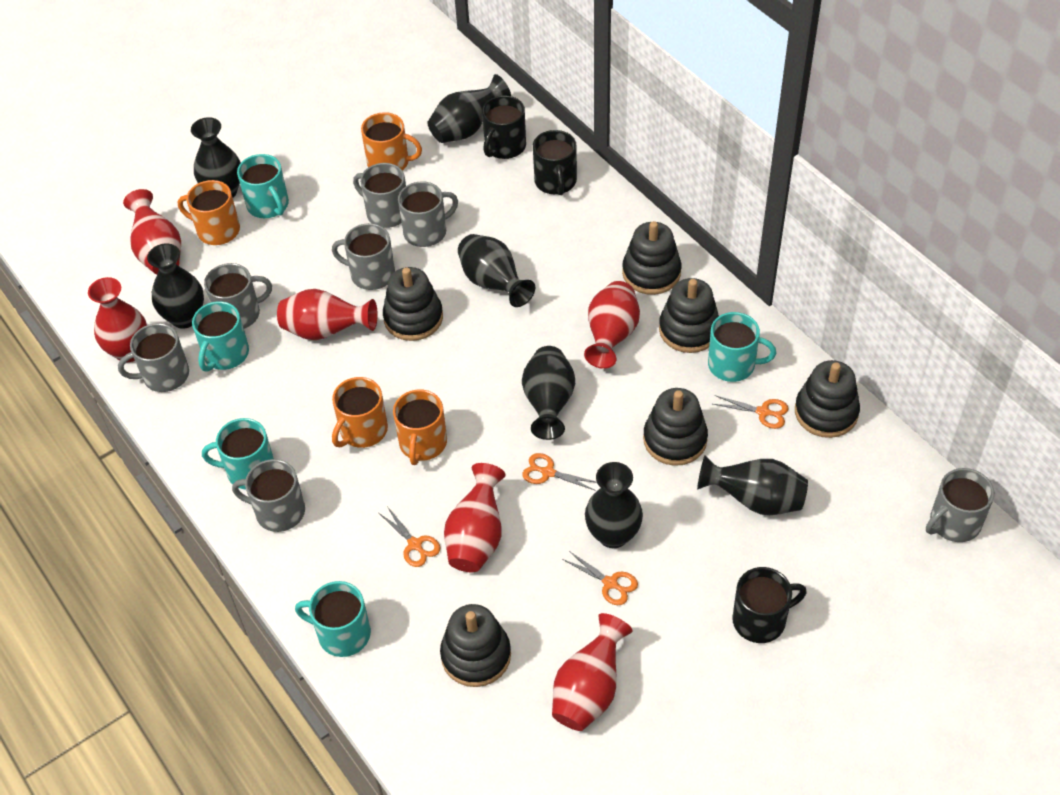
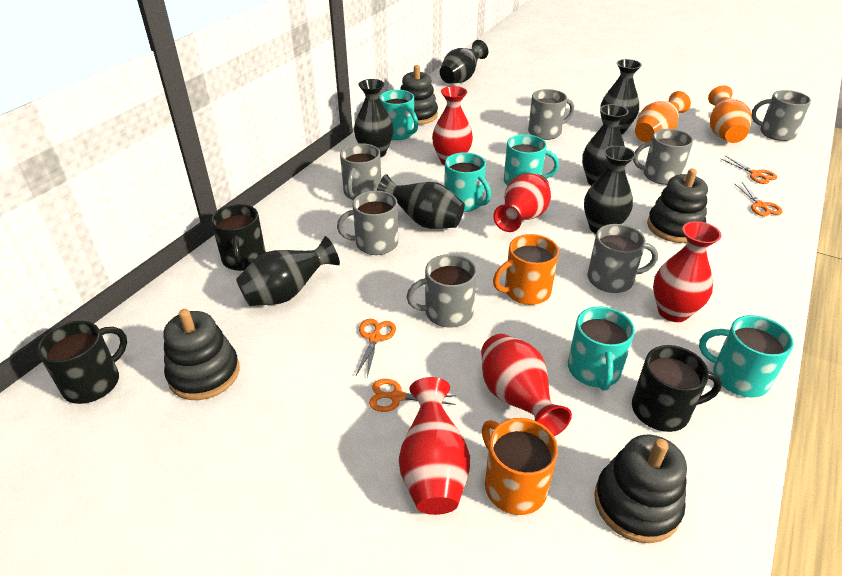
black stacking toy: [383,267,443,341] [440,604,511,687] [622,221,681,295] [643,388,708,466] [659,278,719,353] [795,360,860,438] = 6 -> [163,309,240,400] [400,65,438,125] [594,435,687,543] [647,169,708,243] = 4
orange mug: [178,180,240,245] [332,377,388,448] [361,112,422,171] [393,390,447,465] = 4 -> [482,418,558,515] [493,234,559,305] = 2
orange vase: none = 0 -> [635,91,691,142] [708,85,752,143] = 2
red vase: [88,277,147,362] [123,189,181,275] [277,289,378,340] [444,463,506,572] [552,613,633,731] [584,281,640,369] = 6 -> [399,377,470,515] [432,86,473,165] [481,334,572,436] [493,173,551,232] [653,221,721,322] = 5

